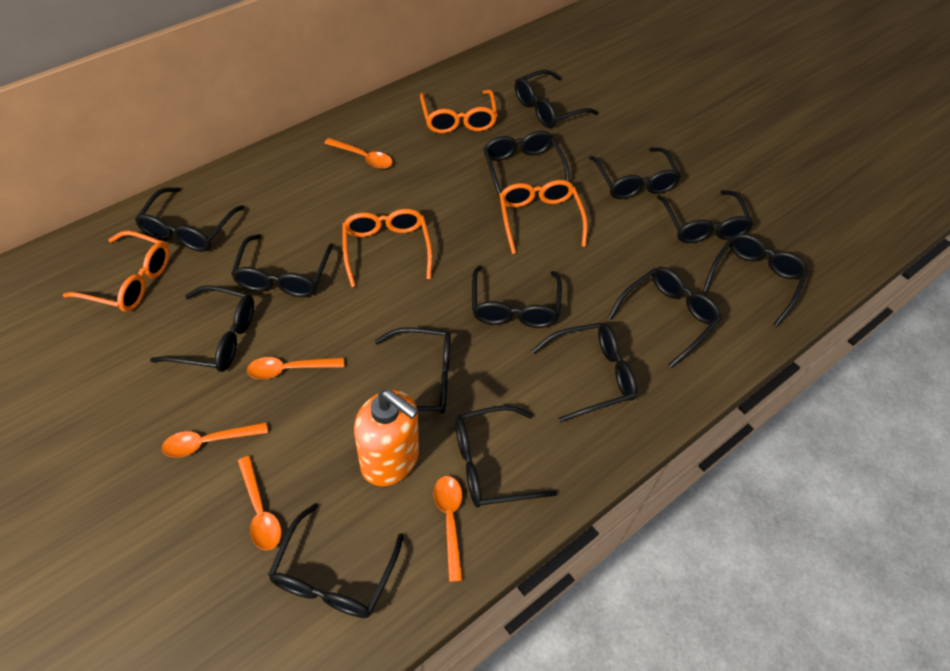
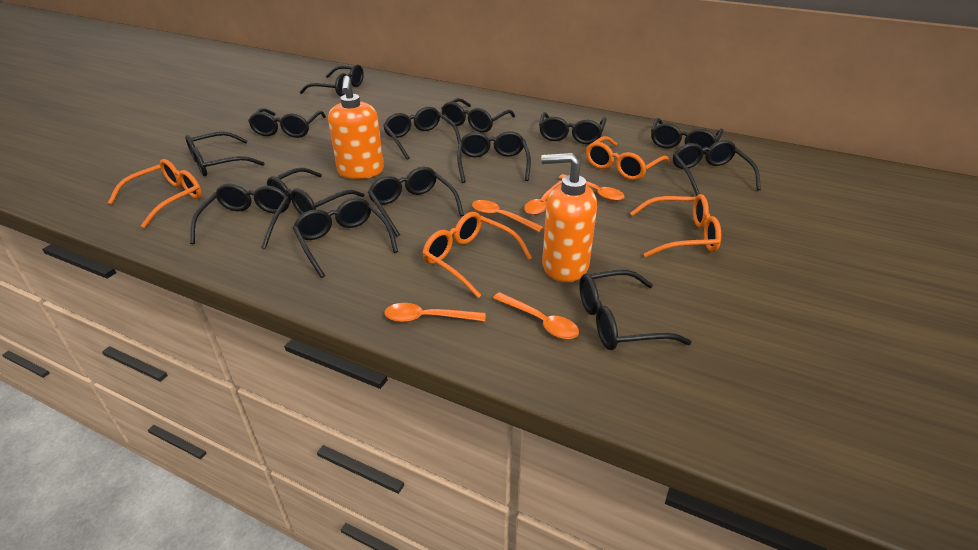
orange soap dispenser: [354,390,419,486] = 1 -> [328,76,384,179] [541,153,597,282] = 2

